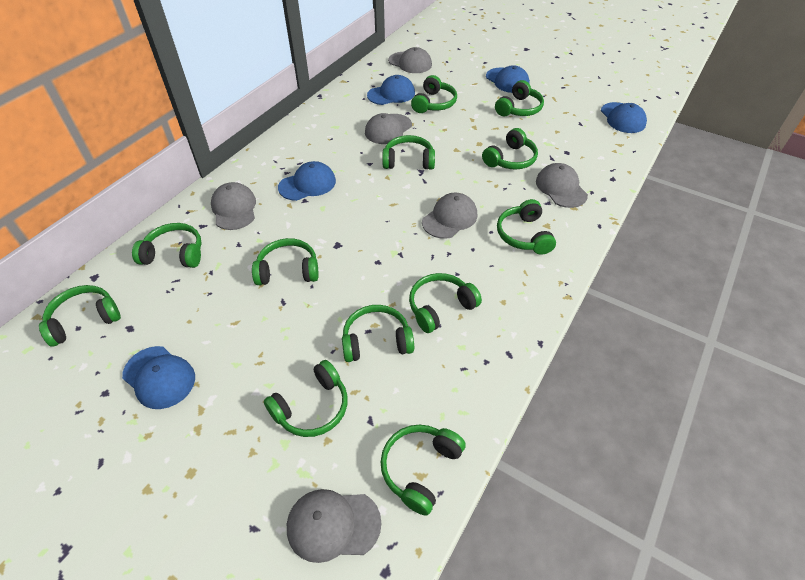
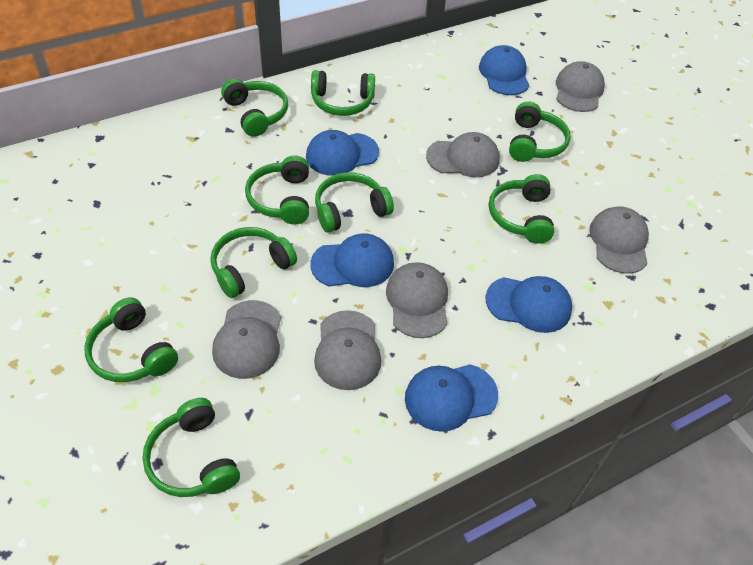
green headphones: [39,285,121,347] [132,223,202,268] [252,238,318,285] [264,360,348,437] [342,305,414,362] [381,424,466,516] [382,135,435,170] [409,273,482,333] [411,75,457,113] [482,128,538,170] [495,80,544,116] [497,199,556,254] = 12 -> [84,297,178,382] [142,398,240,497] [210,227,297,298] [221,79,288,137] [245,155,309,225] [311,70,375,116] [315,172,394,233] [489,174,554,244] [509,101,571,162] = 9

